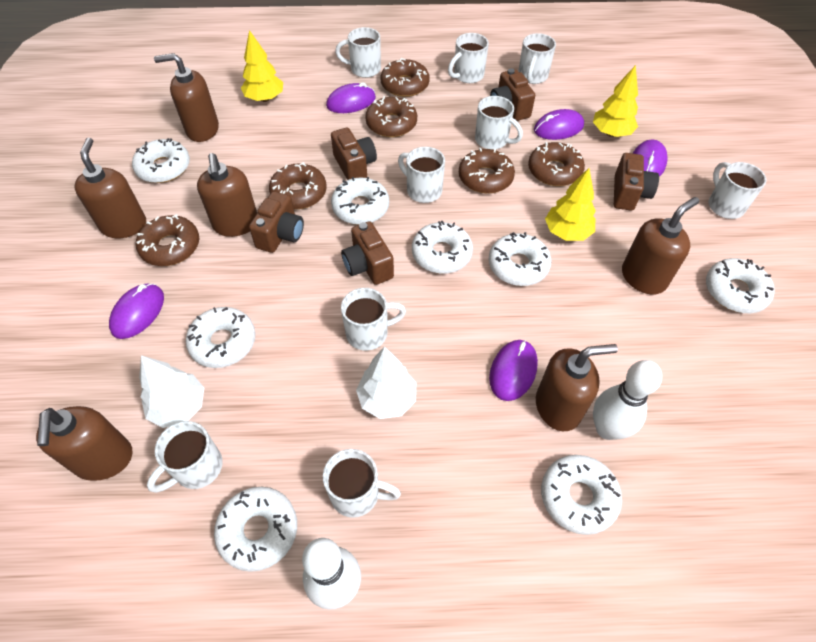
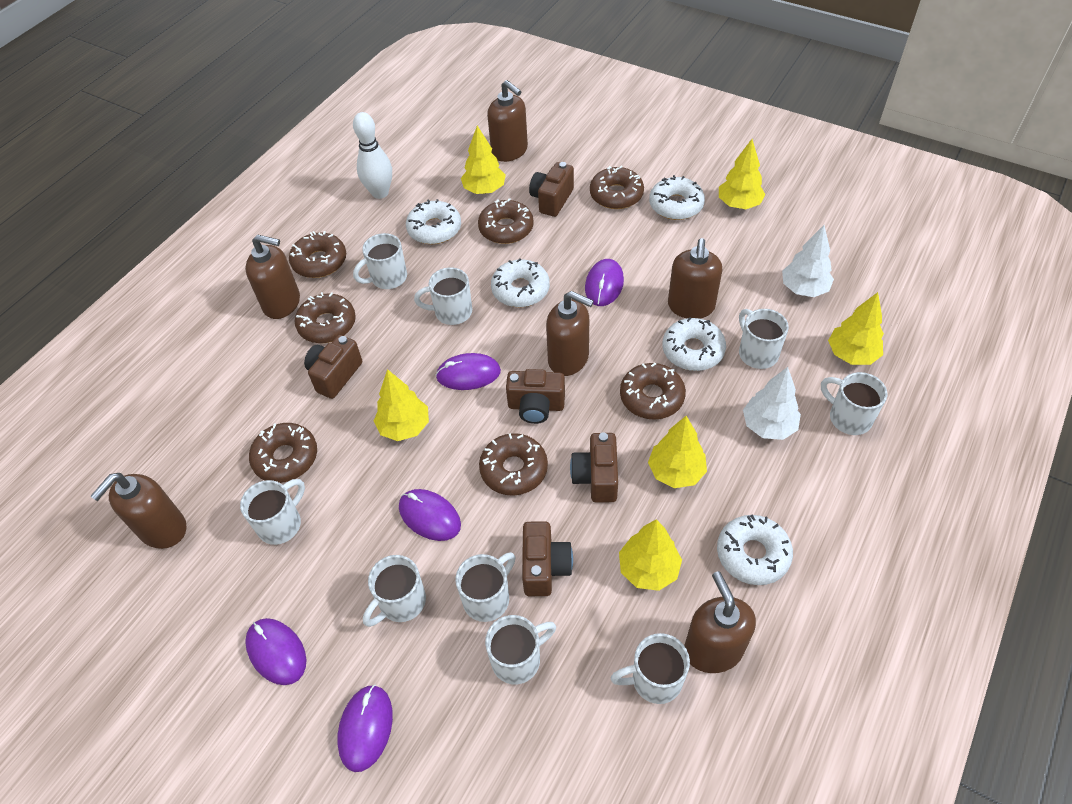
brown donut: [136,214,199,266] [269,162,327,209] [365,96,417,137] [381,58,430,97] [459,148,515,193] [528,142,585,186] = 6 -> [249,423,317,483] [289,231,346,278] [295,292,356,343] [478,198,534,244] [479,433,548,496] [590,165,644,209] [620,363,686,420] = 7
white bowling pin: [302,538,361,609] [593,360,662,440] = 2 -> [353,112,392,199] = 1
white donut: [132,138,190,183] [186,307,256,368] [214,487,297,572] [331,177,389,225] [412,221,473,274] [488,232,551,286] [541,455,622,535] [706,258,775,313] = 8 -> [406,199,461,244] [491,259,550,307] [649,175,705,220] [662,317,726,371] [717,515,793,585] = 5
yellow tree: [241,30,283,102] [545,168,596,241] [593,65,638,137] = 3 -> [374,369,429,441] [461,126,506,194] [619,519,682,591] [648,416,707,488] [719,139,766,209] [828,292,884,365] = 6

